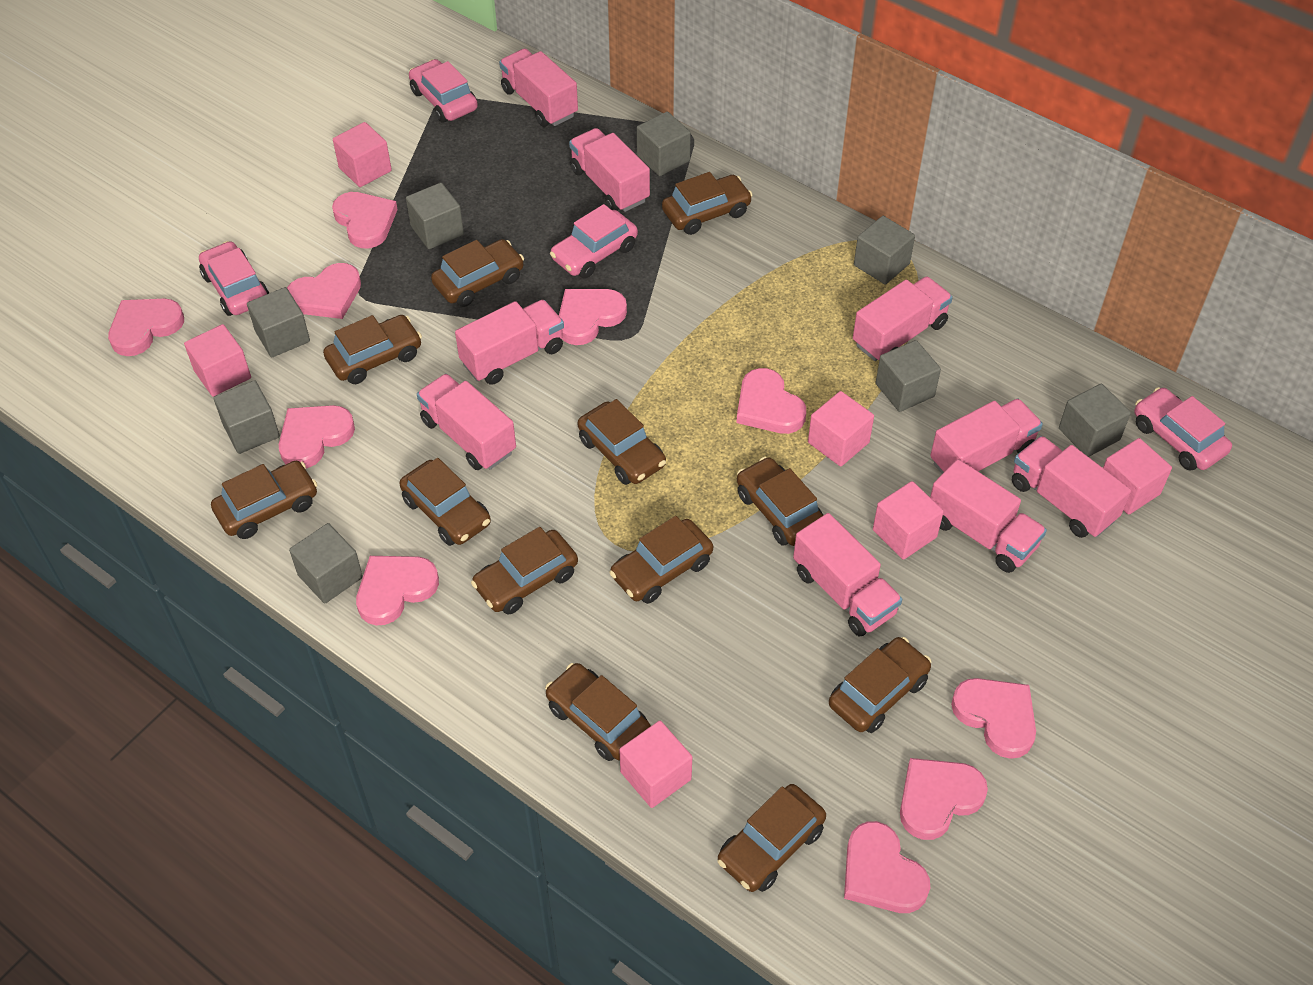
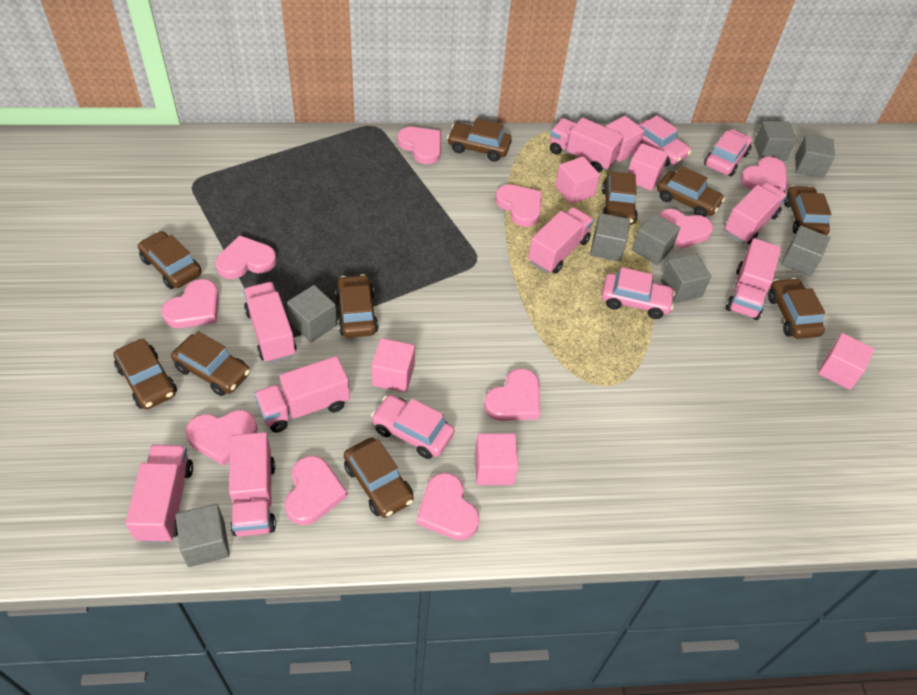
brown car: [211,461,317,539] [323,315,422,384] [400,458,491,546] [431,239,524,307] [471,527,578,615] [545,663,651,761] [578,399,666,485] [609,516,713,604] [662,172,753,235] [717,784,826,892] [737,457,823,546] [829,637,931,733] = 12 -> [114,338,177,409] [138,231,201,289] [171,331,250,396] [335,274,379,338] [344,438,414,518] [447,118,512,162] [602,171,638,225] [657,166,725,217] [768,278,825,339] [784,186,831,235] = 10
pink truck: [417,374,516,470] [455,300,564,385] [499,49,578,127] [569,128,650,212] [793,513,902,637] [853,276,953,361] [930,398,1043,474] [930,459,1047,573] [1012,436,1131,538] = 9 -> [125,444,193,543] [229,432,276,536] [243,282,296,363] [255,356,350,433] [528,207,594,274] [550,118,624,172] [724,183,787,244] [726,238,781,320] = 8

